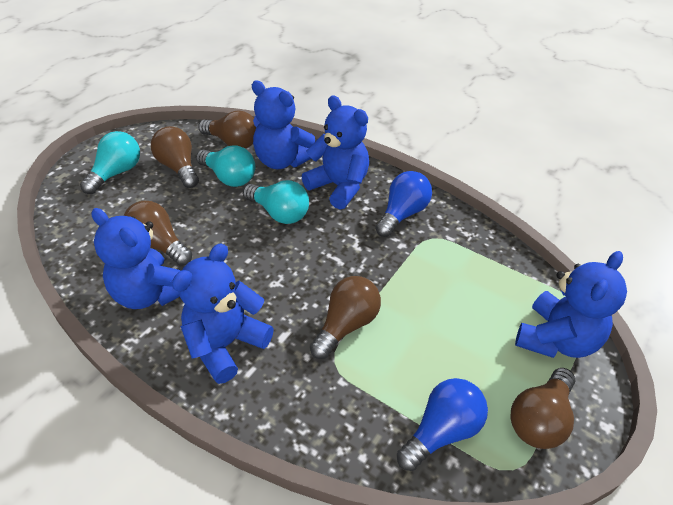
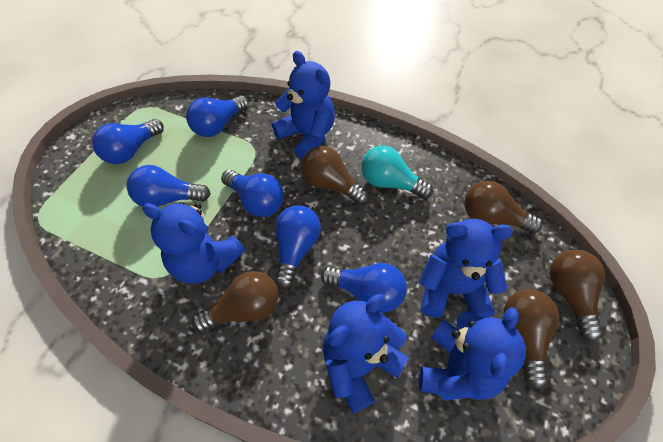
blue light bulb: [375,171,432,237] [397,378,488,471] = 2 -> [92,119,164,164] [127,165,211,207] [186,95,249,137] [221,170,284,217] [275,205,321,289] [321,263,407,313] = 6
turquoise light bulb: [80,131,140,194] [196,145,255,187] [243,180,309,224] = 3 -> [361,146,433,199] = 1

